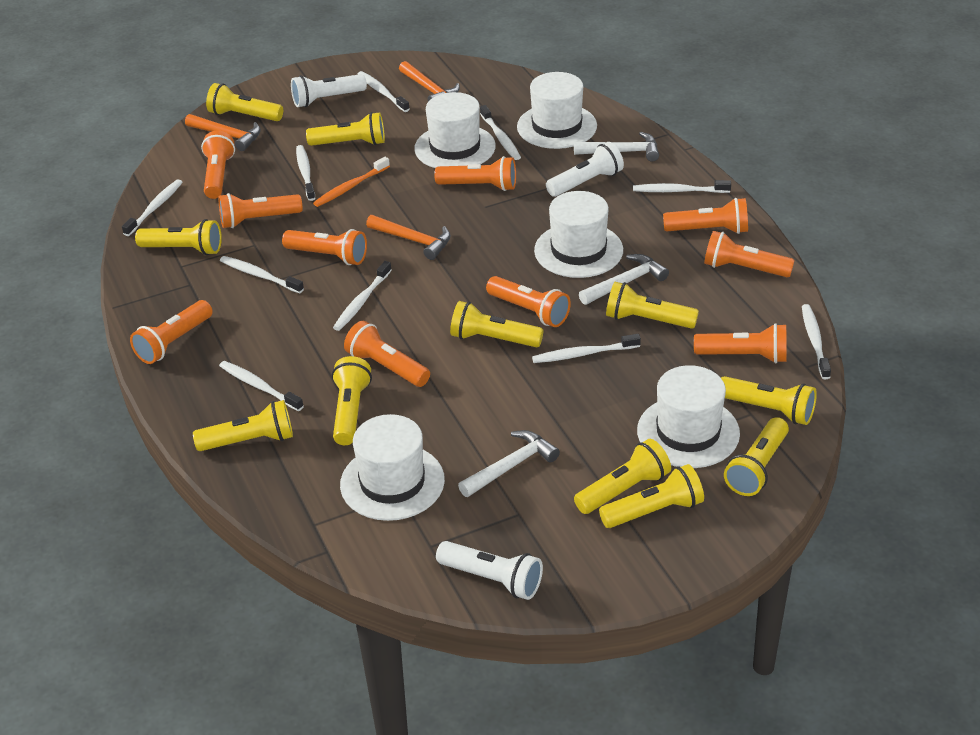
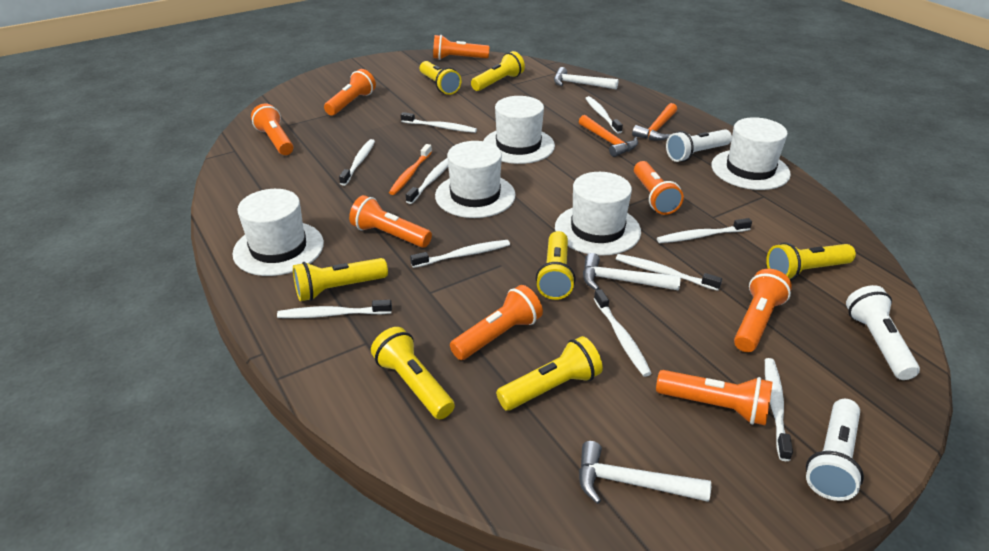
orange flashlight: [130,300,213,364] [201,131,235,199] [219,193,303,228] [282,229,367,265] [344,321,430,387] [434,156,516,191] [486,276,571,327] [663,198,748,234] [694,323,787,363] [704,231,795,277] = 10 -> [251,103,293,155] [324,69,376,115] [349,195,432,248] [433,35,490,60] [450,285,543,360] [634,161,684,215] [656,370,773,425] [734,269,792,352] = 8
orange hammer: [185,114,261,151] [366,215,451,260] [399,61,460,102] = 3 -> [579,115,638,157] [632,103,677,141] = 2
yellow flashlight: [135,219,222,255] [193,400,293,451] [206,83,283,121] [306,112,385,146] [332,356,372,445] [450,301,544,348] [574,439,671,514] [599,464,704,528] [606,282,699,329] [721,376,817,425] [724,417,789,496] = 11 -> [293,258,388,301] [371,327,455,419] [420,61,461,95] [471,51,525,91] [496,336,603,411] [536,231,576,300] [766,243,856,281] = 7

